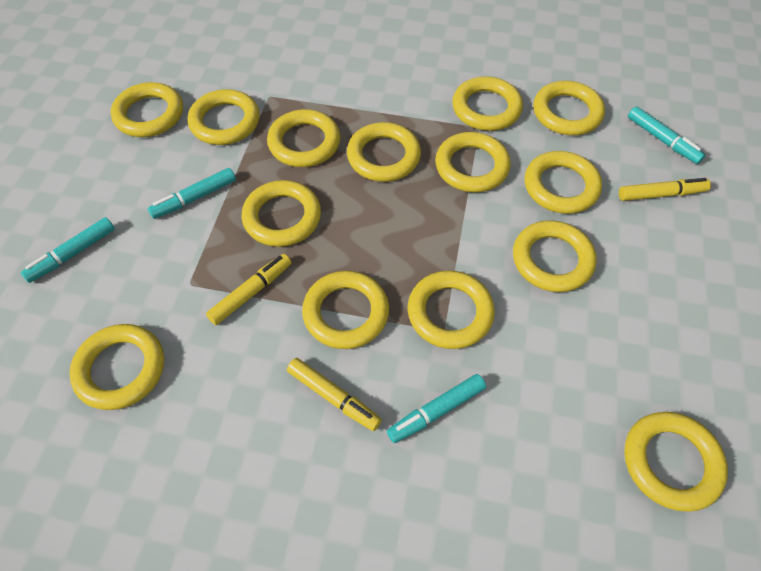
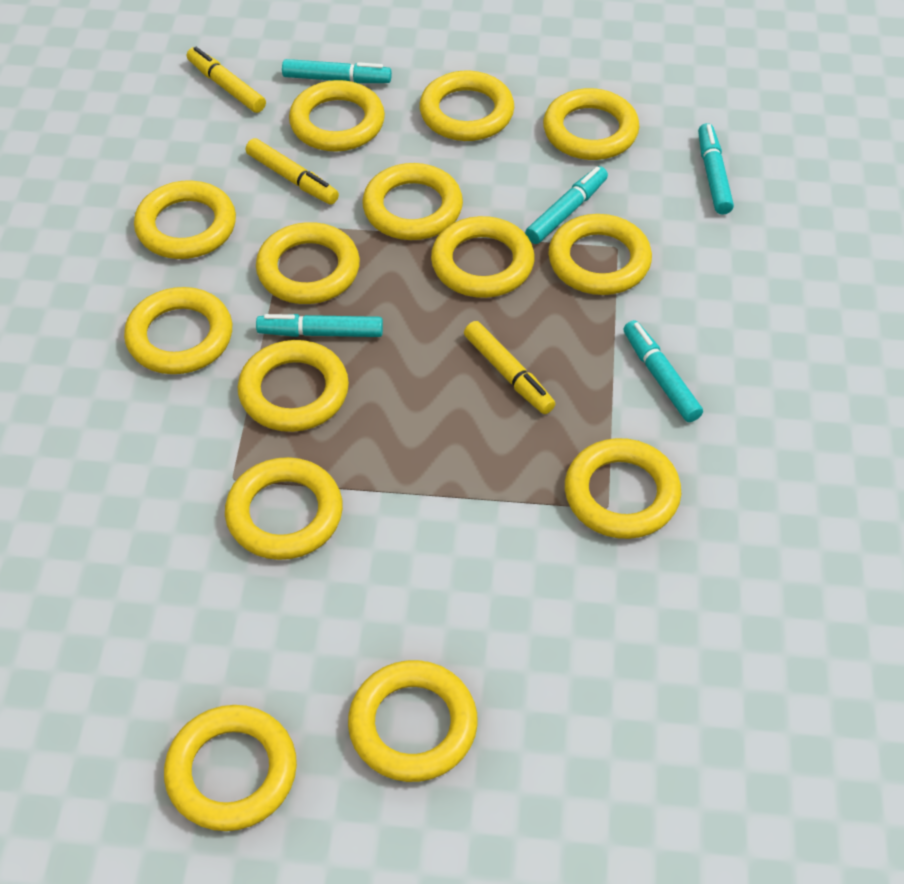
turquoise marker: [21,217,115,283] [148,168,236,219] [387,374,486,443] [628,106,705,164] = 4 -> [256,314,383,337] [282,59,392,83] [525,166,608,244] [624,320,703,422] [698,123,734,214] = 5

